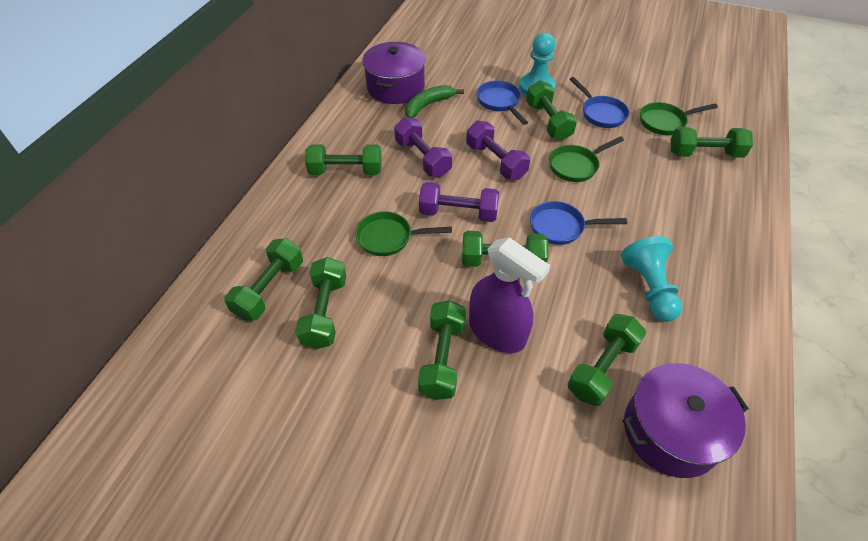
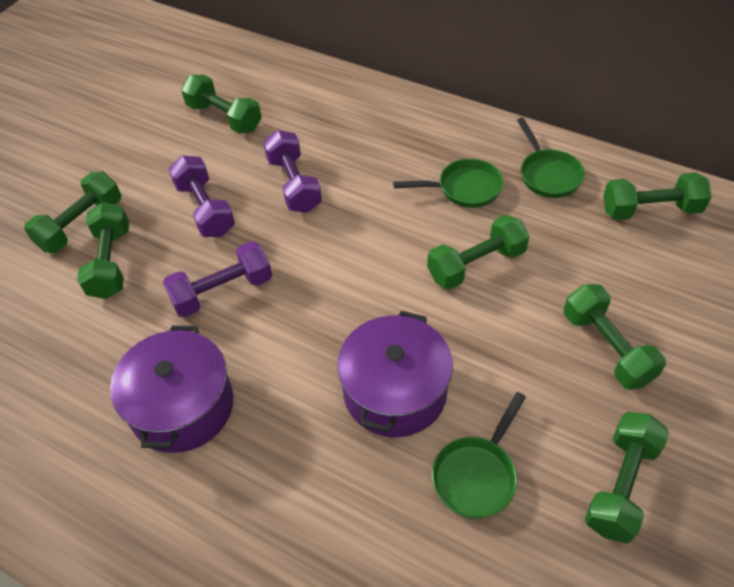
blue pan: [477,81,528,125] [530,201,627,245] [570,77,629,128] = 3 -> none = 0
green banana: [405,85,464,118] = 1 -> none = 0
green dumbbell: [225,238,303,321] [295,257,346,349] [305,144,382,175] [418,300,466,400] [462,231,548,267] [526,80,577,141] [568,314,646,406] [671,127,753,158] = 8 -> [24,171,121,253] [77,202,129,299] [181,75,262,134] [427,215,530,290] [564,284,666,390] [585,412,669,543] [603,173,712,220] = 7
purple spray bottle: [469,237,550,353] = 1 -> none = 0
turquoise pawn: [519,33,555,96] [621,236,682,322] = 2 -> none = 0

